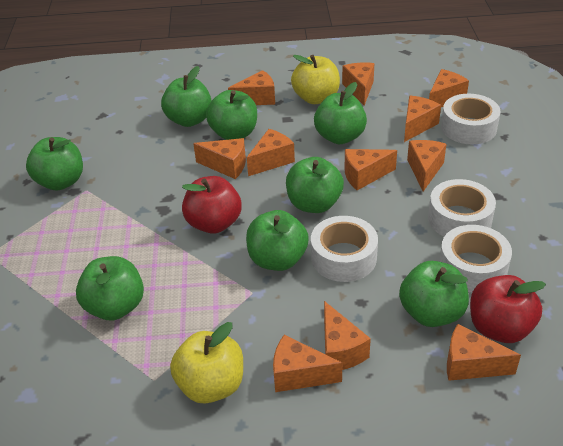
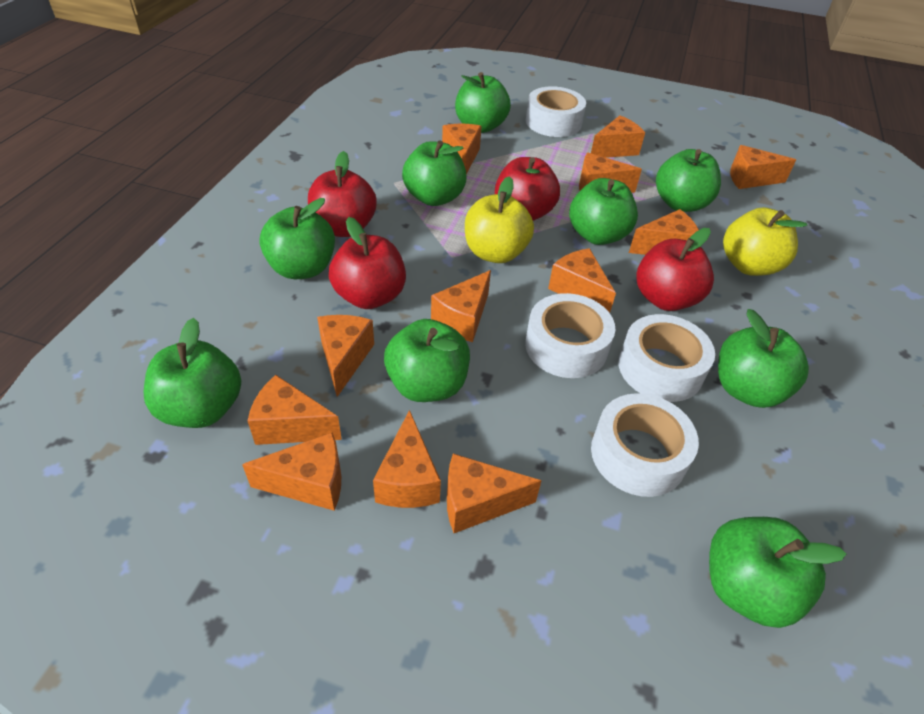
green apple: [26,137,83,191] [76,256,144,320] [161,66,212,127] [206,90,257,140] [246,210,309,271] [286,157,344,213] [314,82,367,144] [399,261,469,327] = 8 -> [144,318,241,428] [259,198,335,279] [384,319,470,402] [402,140,467,206] [455,72,511,133] [569,178,638,245] [656,149,721,212] [709,517,846,628] [718,309,809,408] = 9
orange cheese: [193,138,246,179] [228,70,275,105] [247,129,295,176] [273,335,343,392] [324,301,371,370] [342,63,374,105] [345,149,397,190] [404,96,441,142] [407,140,446,191] [429,69,469,107] [447,324,521,381] = 11 -> [242,432,341,511] [248,375,342,445] [317,315,374,397] [373,410,441,508] [431,270,491,342] [442,124,482,174] [447,453,541,533] [548,248,616,313] [579,153,642,193] [591,115,645,158] [629,209,699,255] [730,145,796,189] = 12
red apple: [182,176,242,234] [470,275,546,343] = 2 -> [308,151,377,237] [329,217,406,309] [495,157,560,221] [636,228,714,311] = 4

